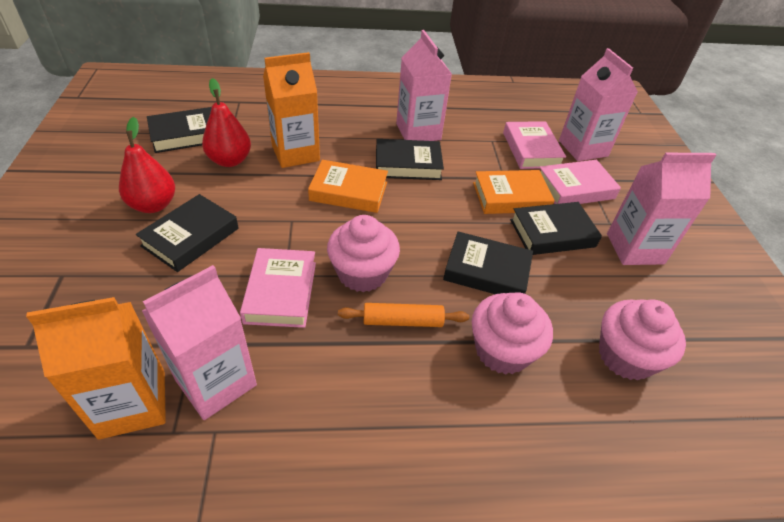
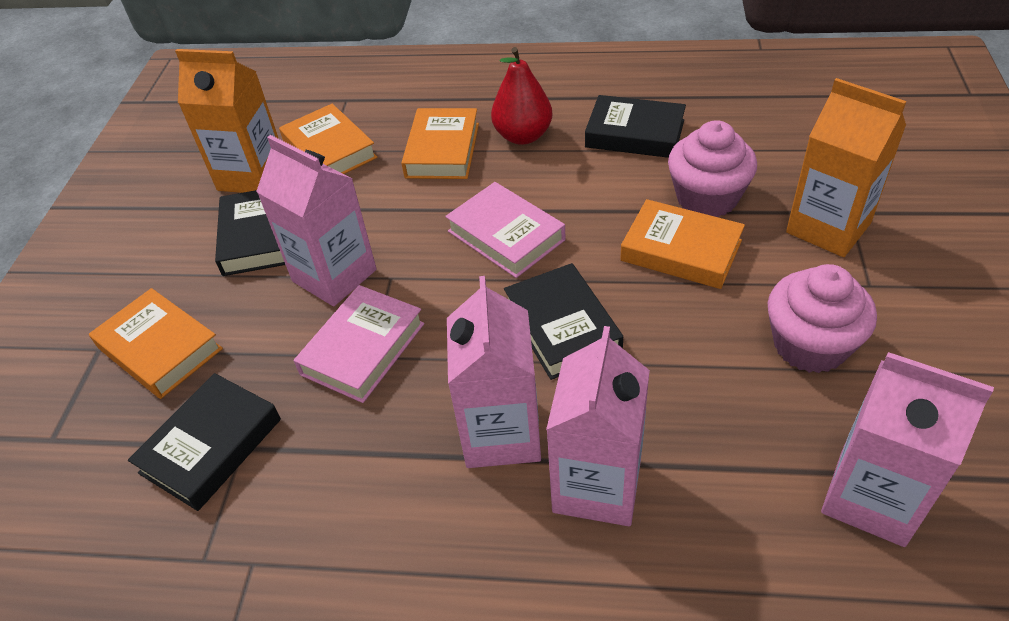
black book: [136,194,239,272] [147,107,212,153] [376,139,444,180] [443,231,533,294] [510,202,602,255] = 5 -> [128,373,281,511] [215,190,285,276] [504,263,623,380] [585,95,686,158] = 4
orange book: [308,160,388,213] [473,170,555,214] = 2 -> [89,288,223,399] [279,104,377,174] [401,108,479,179] [620,199,745,289] = 4
orange rolling pin: [338,303,469,327] = 1 -> none = 0
pink book: [240,248,316,328] [503,121,566,169] [539,160,621,204] = 3 -> [294,285,424,403] [445,182,566,278] = 2
pink cupcake: [327,215,400,292] [472,292,553,375] [599,299,686,380] = 3 -> [668,120,757,217] [768,264,877,373] = 2
red pear: [119,117,175,213] [202,78,251,167] = 2 -> [491,47,552,145] = 1

